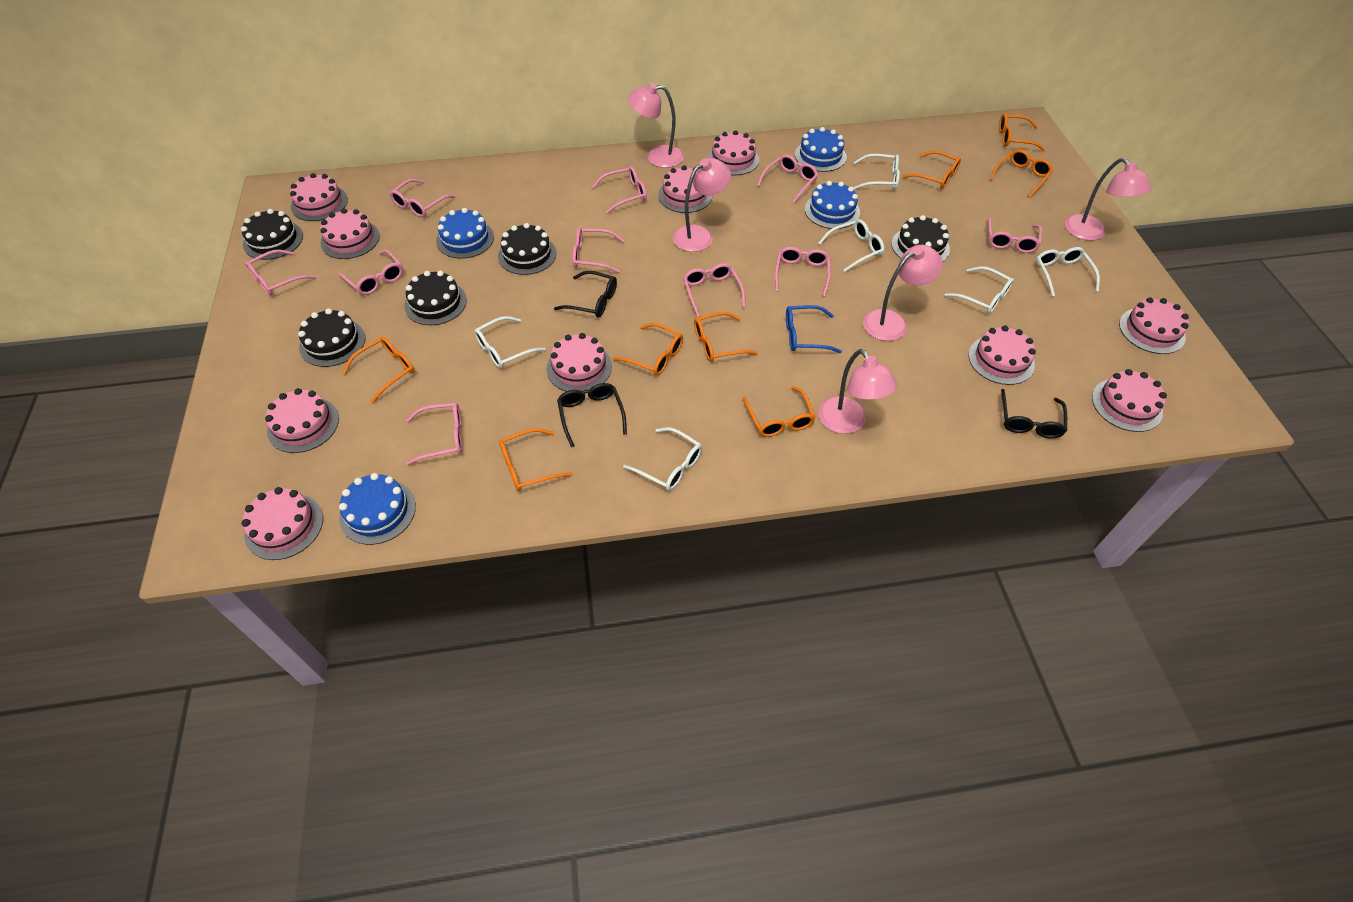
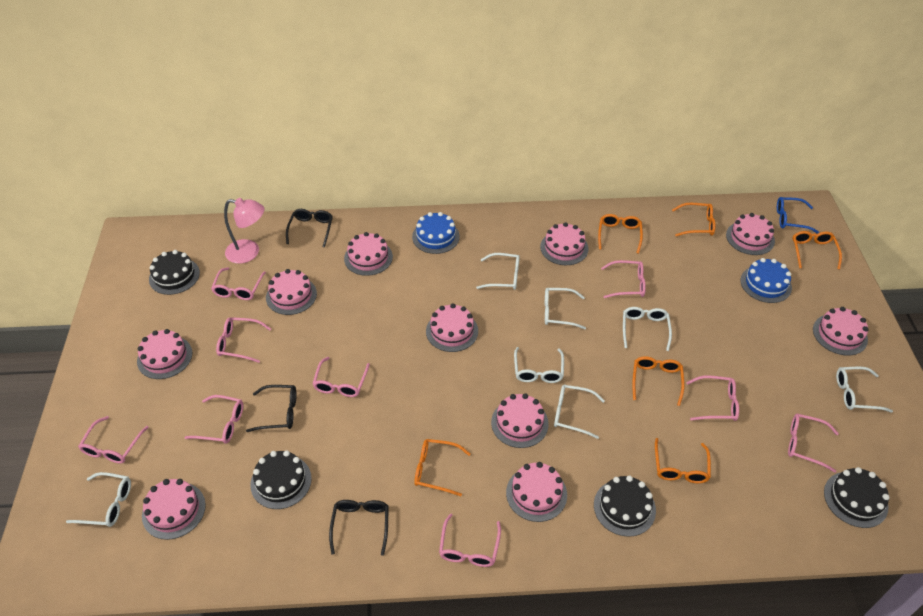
black cake: [241,209,303,260] [298,308,365,367] [404,271,467,325] [498,223,557,275] [892,215,950,261] = 5 -> [149,250,200,295] [250,450,312,509] [594,475,656,537] [824,467,890,528] = 4
blue cake: [339,473,416,545] [436,208,494,259] [795,127,847,172] [805,181,860,229] = 4 -> [412,212,460,254] [740,258,792,303] = 2
orange glasses: [343,337,414,403] [499,428,573,491] [613,323,683,376] [694,312,758,362] [743,386,816,437] [902,151,961,189] [990,149,1053,198] [999,114,1046,152] = 8 -> [414,439,471,496] [598,214,643,254] [632,356,684,406] [655,438,711,483] [672,203,715,236] [792,231,842,269] = 6
pink glasses: [245,249,316,296] [338,250,403,295] [390,179,456,217] [406,403,463,465] [572,228,625,273] [592,166,647,214] [683,263,745,317] [757,154,818,203] [775,247,831,297] [988,217,1042,253] = 10 -> [78,416,149,463] [184,395,243,444] [211,267,266,300] [216,317,271,363] [312,357,370,397] [439,513,501,567] [601,260,646,298] [686,376,739,421] [788,414,839,473] = 9
pink lamp: [627,83,684,168] [673,158,731,252] [818,349,897,434] [863,245,943,341] [1065,158,1151,241] = 5 -> [224,198,265,264] = 1
white glasses: [474,316,546,369] [623,427,702,491] [818,219,884,272] [853,154,900,190] [944,266,1014,314] [1036,247,1100,297] = 6 -> [66,472,131,527] [476,253,519,290] [514,347,564,383] [545,288,586,329] [554,385,605,439] [623,307,672,351] [836,367,893,413] = 7

